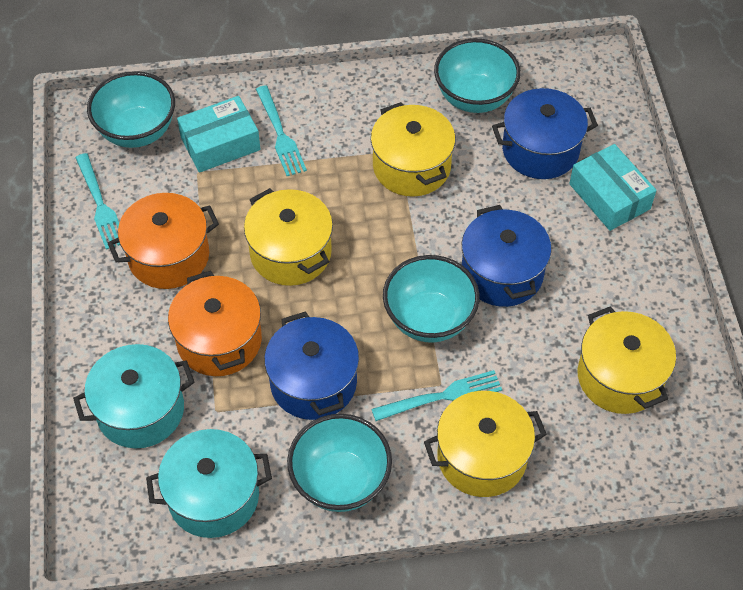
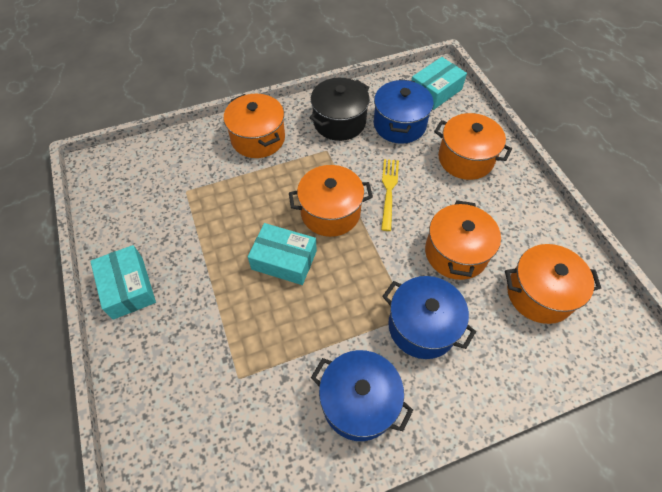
black pot: none = 0 -> [309,78,370,141] = 1
orange pot: [108,193,219,289] [168,271,262,376] = 2 -> [224,94,285,158] [289,165,373,237] [425,200,501,280] [434,113,512,180] [505,244,601,324] = 5
turquoise bowl: [87,71,175,148] [287,414,392,512] [383,255,480,343] [434,38,521,113] = 4 -> none = 0
turquoise box: [177,96,260,173] [569,144,656,231] = 2 -> [90,245,156,320] [248,223,317,285] [411,57,467,110] = 3
turquoise fork: [75,153,120,250] [256,86,307,176] [372,370,502,421] = 3 -> none = 0
turquoise pot: [73,344,194,449] [146,429,272,538] = 2 -> none = 0
yellow fork: none = 0 -> [381,159,399,231] = 1
yellow pot: [244,188,333,286] [371,102,456,197] [424,391,547,497] [578,306,676,414] = 4 -> none = 0

